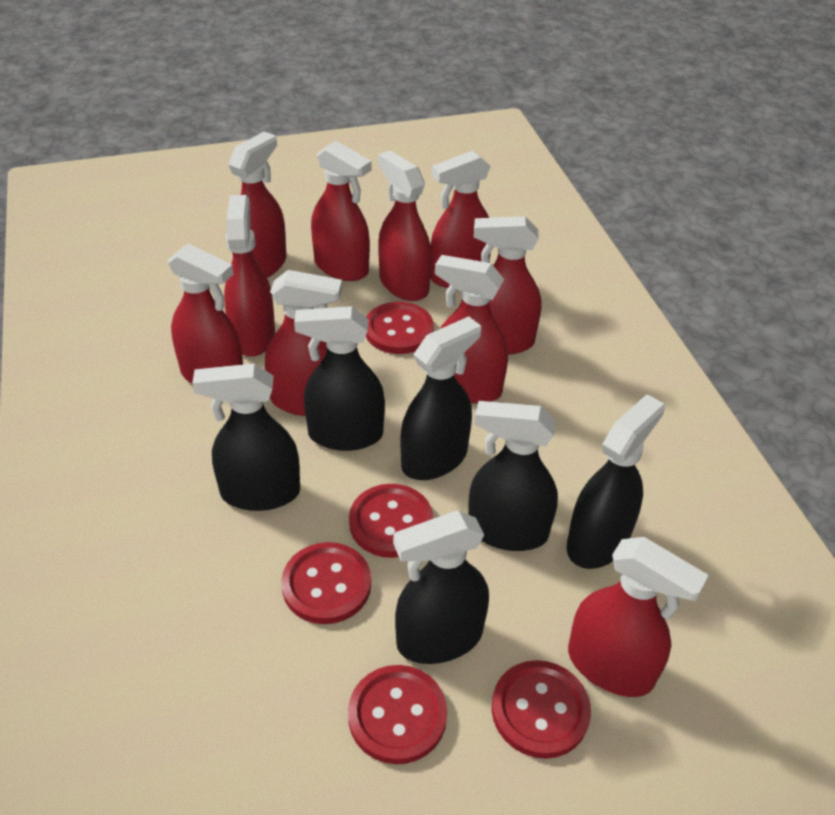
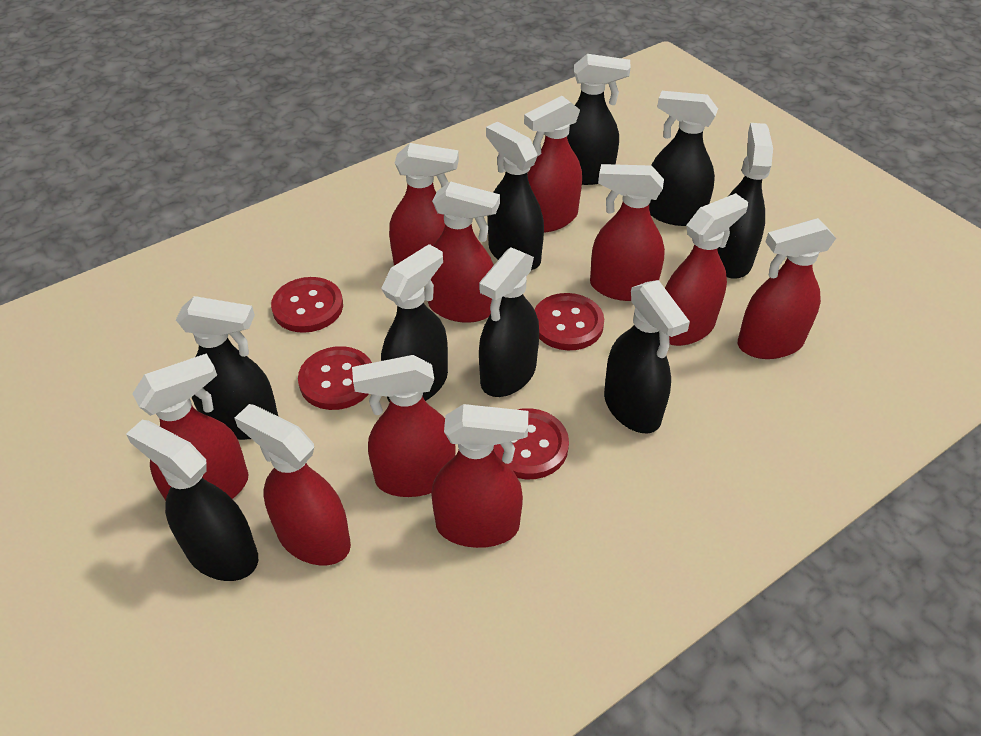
black spray bottle: [192,363,300,511] [294,306,385,451] [393,511,489,664] [401,316,481,480] [468,401,558,551] [567,394,665,569] = 6 -> [126,420,258,581] [176,296,279,440] [381,244,448,402] [479,247,539,397] [486,122,544,270] [567,54,631,185] [604,280,690,433] [649,91,718,226] [717,123,773,279] = 9
red button: [281,542,371,624] [348,665,447,764] [349,484,433,558] [366,302,434,354] [492,660,591,759] = 5 -> [271,277,343,333] [298,346,372,410] [493,408,569,479] [535,293,604,350] = 4

